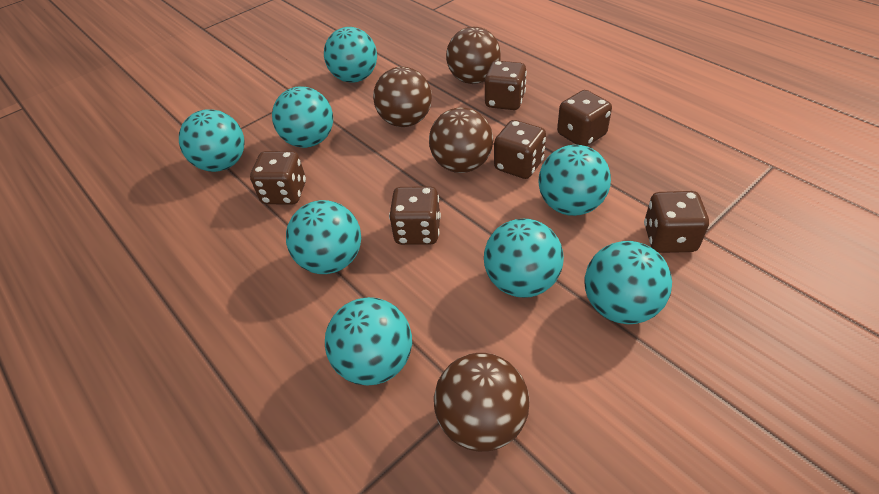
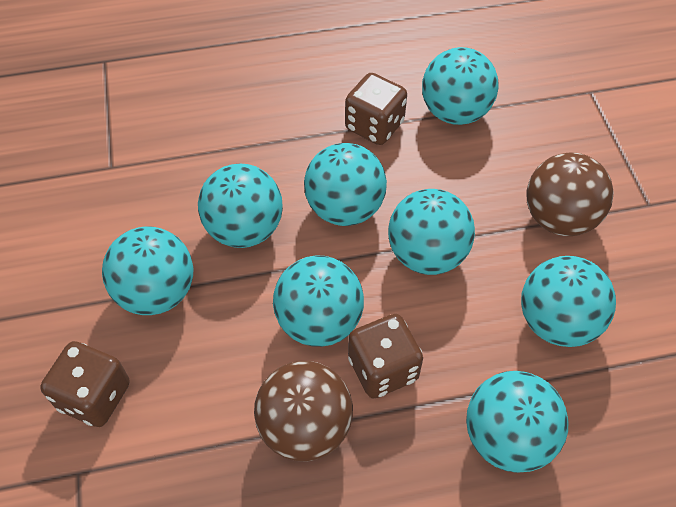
brown ball: [373,67,432,127] [429,107,493,173] [434,353,530,452] [446,27,501,84] = 4 -> [254,361,353,461] [527,153,614,236] = 2
brown dice: [250,151,306,205] [389,186,441,245] [485,61,527,110] [494,120,546,179] [557,90,612,146] [644,191,709,253] = 6 -> [40,341,130,427] [345,73,407,145] [348,314,423,399] = 3

